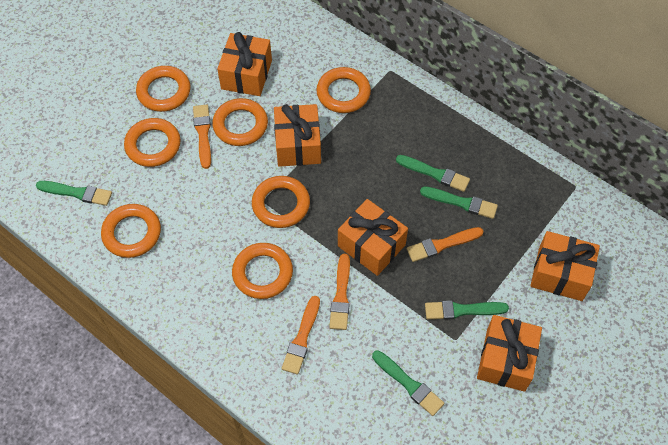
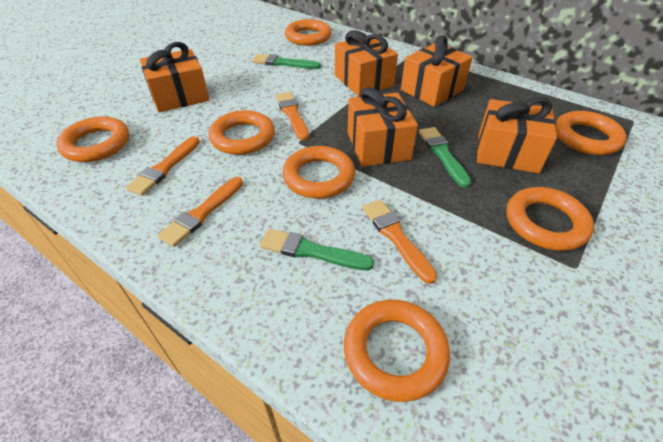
green brush: [36,181,112,206] [372,350,444,416] [396,155,470,192] [420,186,498,219] [425,301,509,320] = 5 -> [252,54,321,69] [260,229,374,270] [419,127,471,188] = 3

